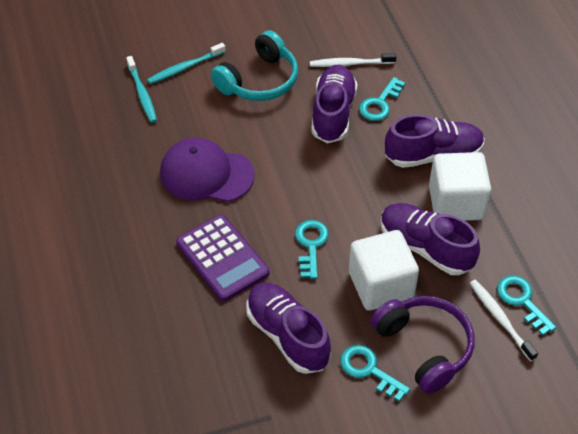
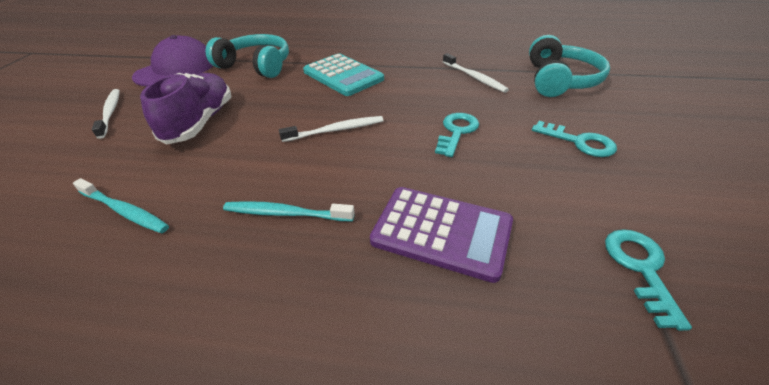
purple headphones: [371,296,474,394] = 1 -> none = 0
purple shoe: [246,282,331,374] [311,65,358,143] [381,203,480,275] [385,114,485,168] = 4 -> [140,73,232,144] = 1
turquoise calculator: none = 0 -> [303,54,384,96] = 1
turquoise headphones: [211,30,298,101] = 1 -> [205,34,289,78] [529,35,610,97] = 2
turquoise key: [295,220,329,279] [340,345,410,401] [359,77,405,121] [497,275,556,336] = 4 -> [435,113,479,157] [532,121,617,157] [605,229,692,331] = 3
white cube: [349,230,419,310] [429,152,491,221] = 2 -> none = 0
white toothbrush: [310,53,396,67] [470,280,538,361] = 2 -> [92,89,120,139] [279,116,383,142] [443,53,509,93] = 3

